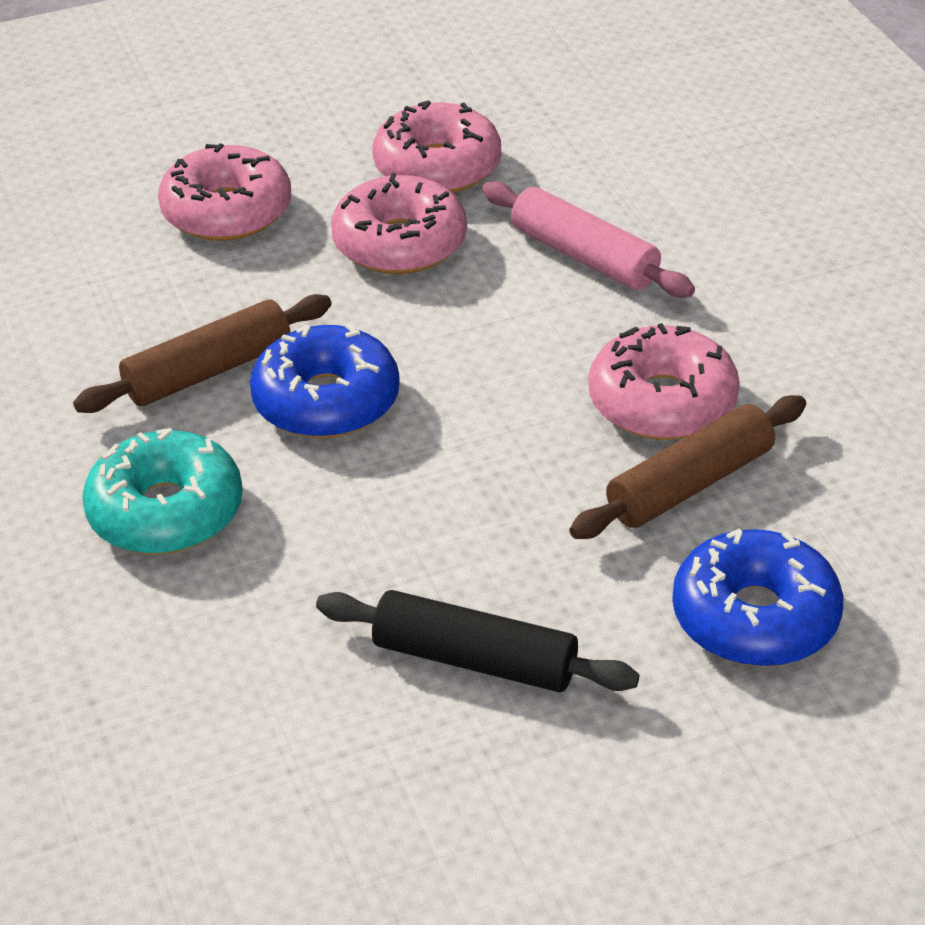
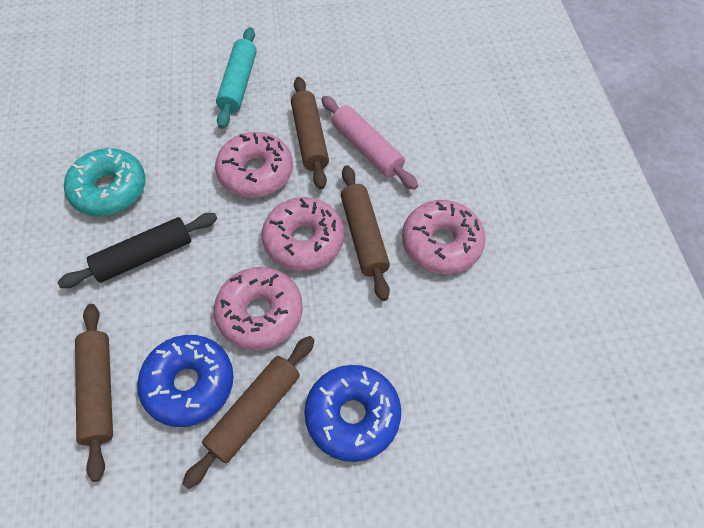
brown rolling pin: [73,294,332,413] [569,395,806,539] = 2 -> [75,304,113,482] [182,336,315,489] [291,77,329,190] [341,165,390,301] = 4
turquoise rolling pin: none = 0 -> [216,27,257,129] = 1

